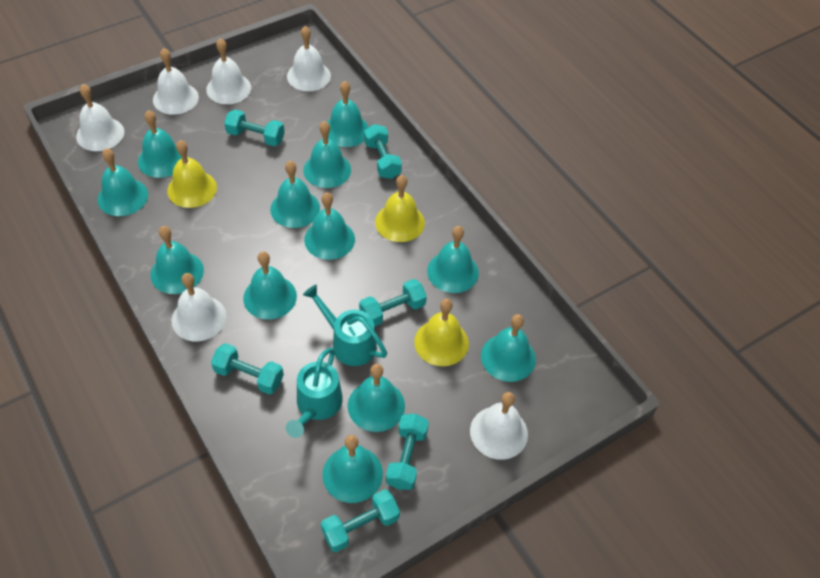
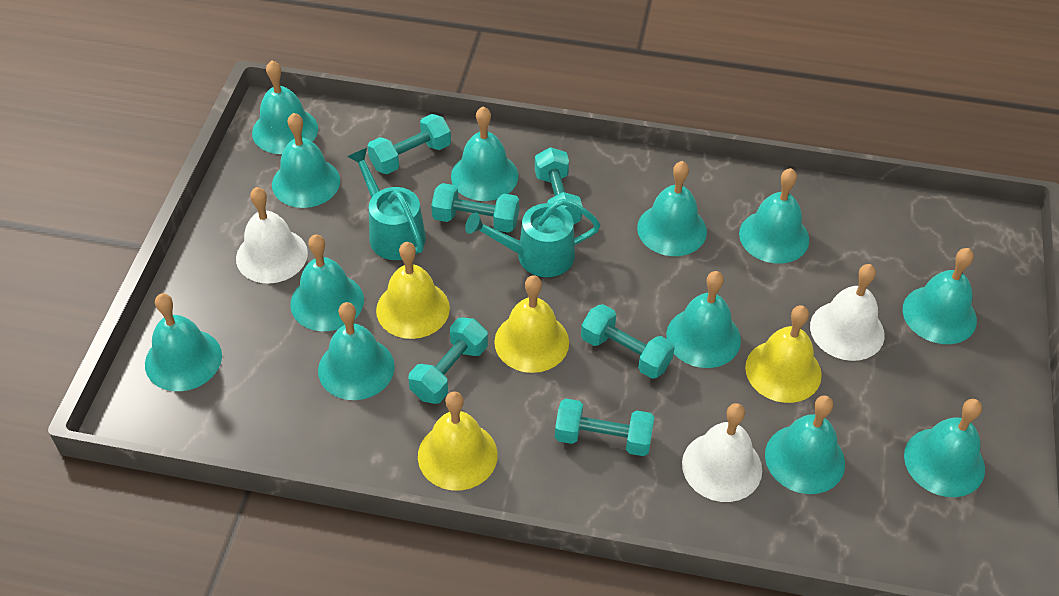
white bell: [76,84,124,151] [153,48,199,115] [171,273,227,341] [206,38,251,104] [287,26,331,91] [470,392,528,460] = 6 -> [236,187,308,283] [682,403,762,502] [810,264,885,361] = 3
yellow bell: [167,140,217,208] [375,175,425,242] [414,299,469,366] = 3 -> [376,242,450,339] [418,391,498,490] [494,275,569,373] [745,305,822,403] = 4

